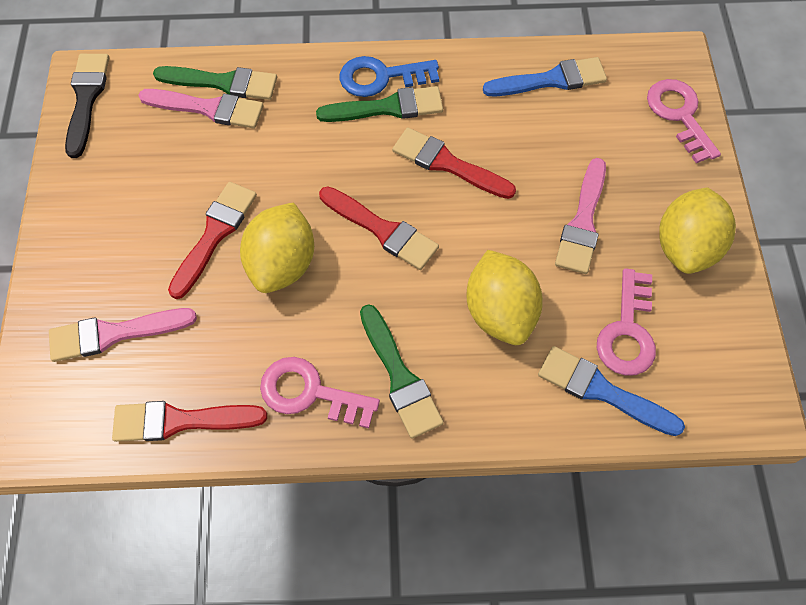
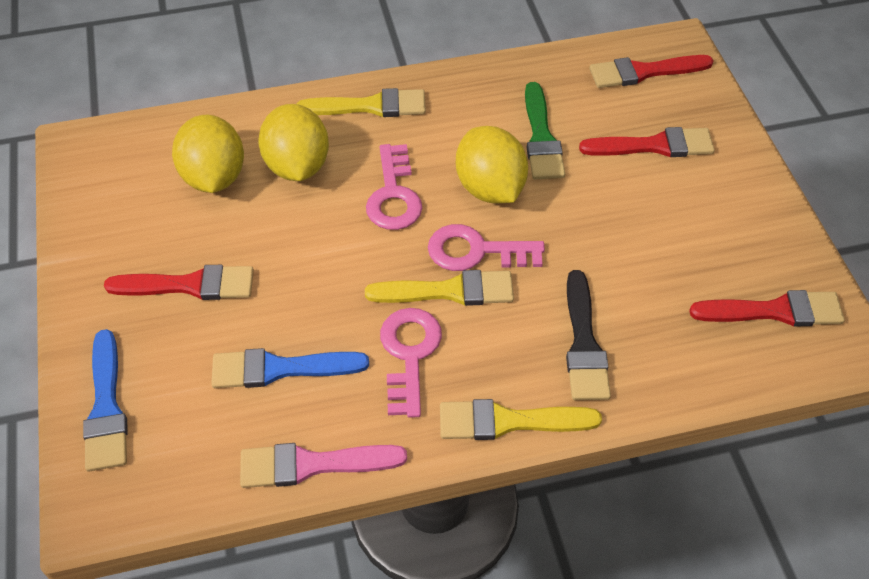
blue key: [340,56,439,97] = 1 -> none = 0
green brush: [153,66,277,100] [316,86,443,122] [360,304,444,439] = 3 -> [525,82,565,179] = 1
pink brush: [49,308,197,362] [138,89,264,129] [555,158,606,274] = 3 -> [240,443,407,488] = 1
yellow brush: none = 0 -> [297,88,426,117] [365,270,514,306] [440,399,602,440] = 3

